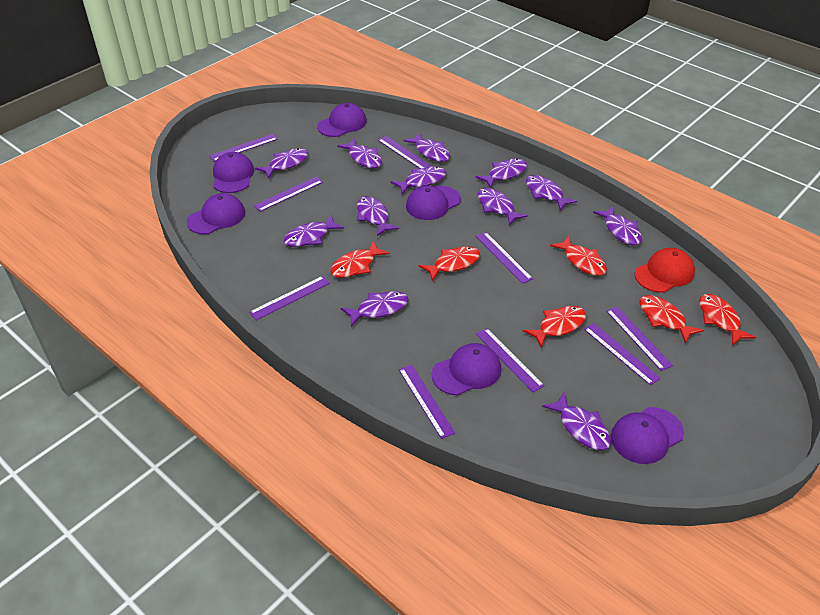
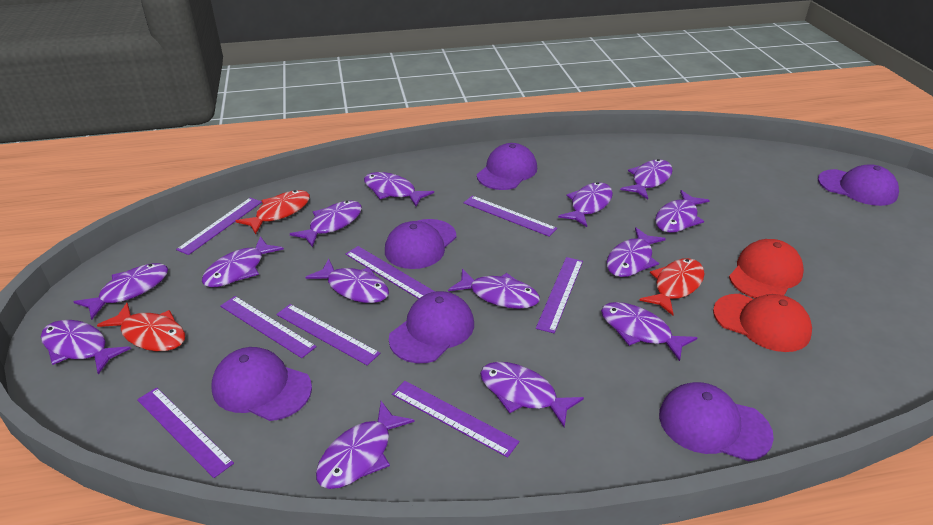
purple fish: [255,148,308,179] [283,215,344,247] [337,138,382,168] [341,291,408,327] [357,196,399,236] [391,167,446,194] [404,133,450,162] [475,158,527,188] [477,188,528,225] [526,175,577,211] [542,392,611,450] [593,206,642,245] = 12 -> [41,320,131,375] [74,263,168,320] [202,236,284,288] [290,201,362,247] [305,259,389,303] [316,401,415,489] [364,172,434,207] [448,269,540,309] [480,362,584,427] [558,182,613,227] [601,302,698,361] [606,227,666,277] [620,159,673,199] [655,190,710,233] = 14
purple ruler: [209,134,278,162] [249,276,330,320] [254,176,323,212] [378,136,433,169] [399,365,455,439] [476,232,533,284] [476,328,545,392] [584,323,661,385] [606,306,673,371] = 9 -> [137,387,234,478] [176,197,262,255] [220,296,317,358] [276,304,380,365] [346,246,435,299] [392,381,519,458] [464,196,557,236] [536,257,583,333] = 8
red cap: [634,248,695,293] = 1 -> [713,294,812,352] [729,239,804,298] = 2
red fish: [330,241,390,278] [419,246,480,281] [523,306,586,348] [550,236,607,276] [640,295,704,344] [699,294,756,346] = 6 -> [97,303,185,351] [236,190,310,234] [639,258,704,315] = 3

